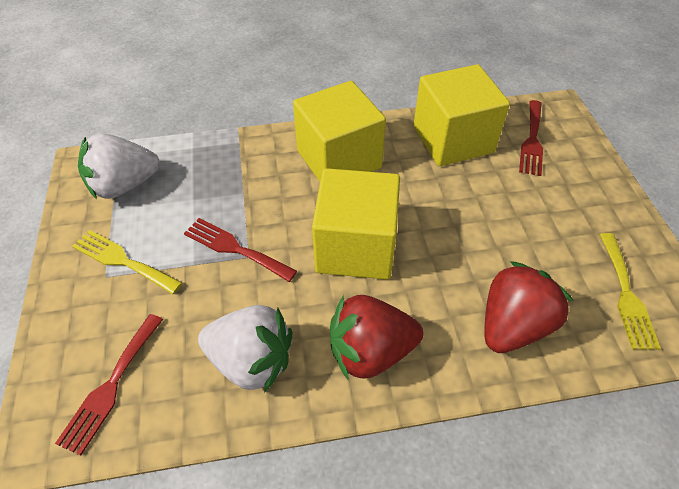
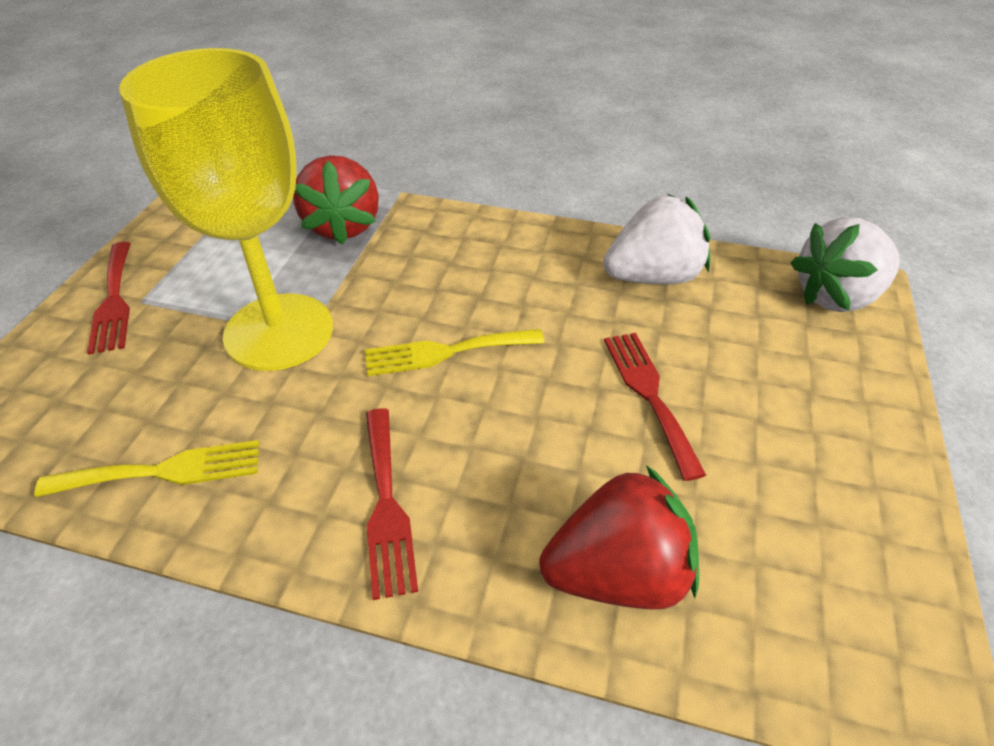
yellow cube: [293,81,386,182] [312,168,400,280] [413,64,510,166] = 3 -> none = 0
yellow goblet: none = 0 -> [119,48,333,371] = 1

